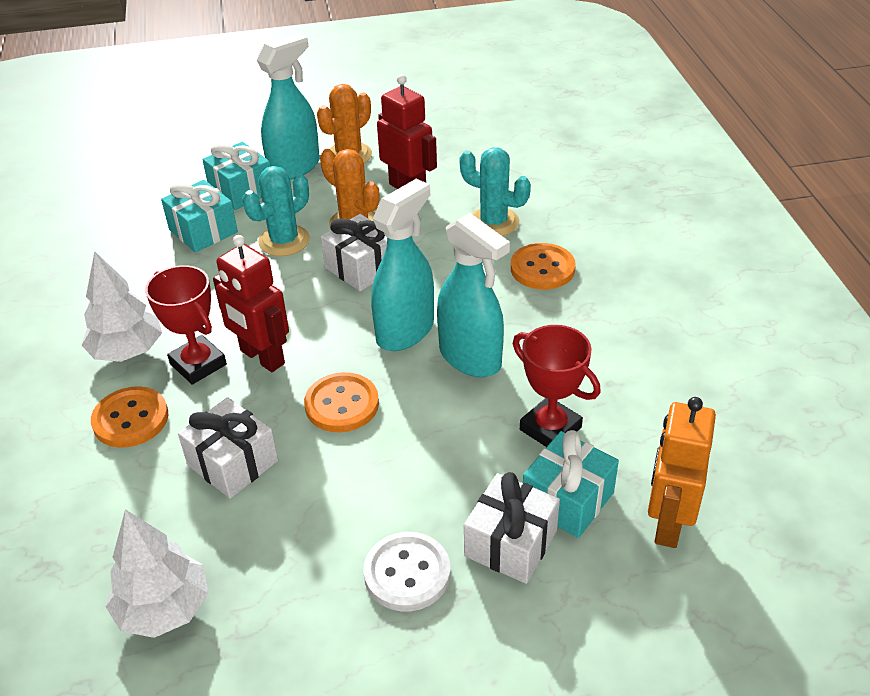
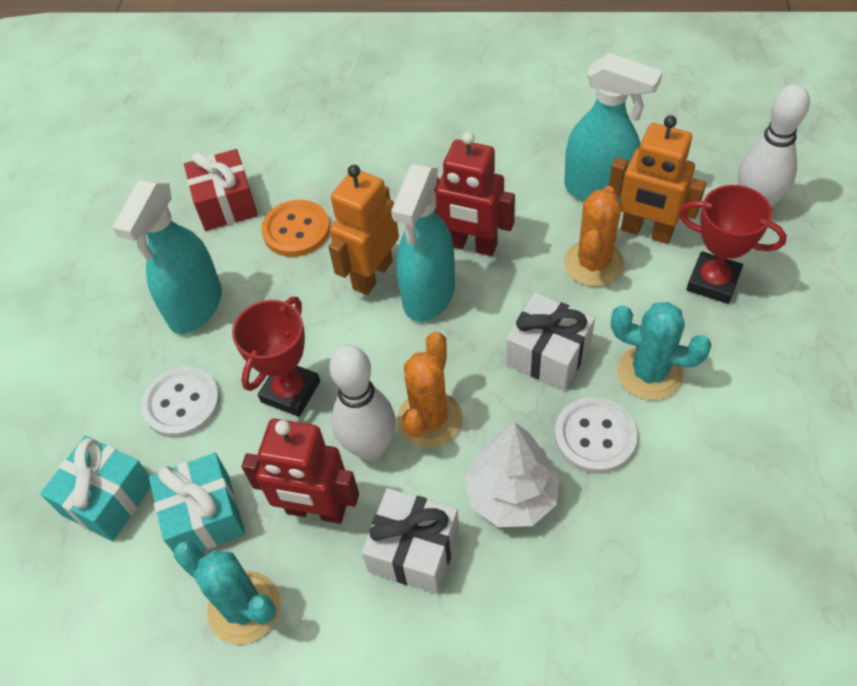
orange button: [91,386,168,448] [304,372,379,432] [511,243,576,290] = 3 -> [261,200,330,257] = 1
orange robot: [648,397,716,548] = 1 -> [328,165,399,295] [609,115,706,244] = 2
red gift: none = 0 -> [184,149,258,231] = 1
turquoise gift: [161,180,238,253] [202,142,271,210] [523,430,619,538] = 3 -> [40,436,151,541] [149,453,245,553] = 2
white bowling pin: none = 0 -> [329,345,396,461] [738,84,810,207] = 2
white button: [363,532,450,611] = 1 -> [141,367,220,438] [554,397,638,474] = 2
white gift: [178,397,278,499] [321,214,387,291] [464,472,560,584] = 3 -> [362,488,459,594] [506,293,595,390] = 2
white tree: [82,251,162,362] [106,509,208,638] = 2 -> [464,422,560,527] = 1

